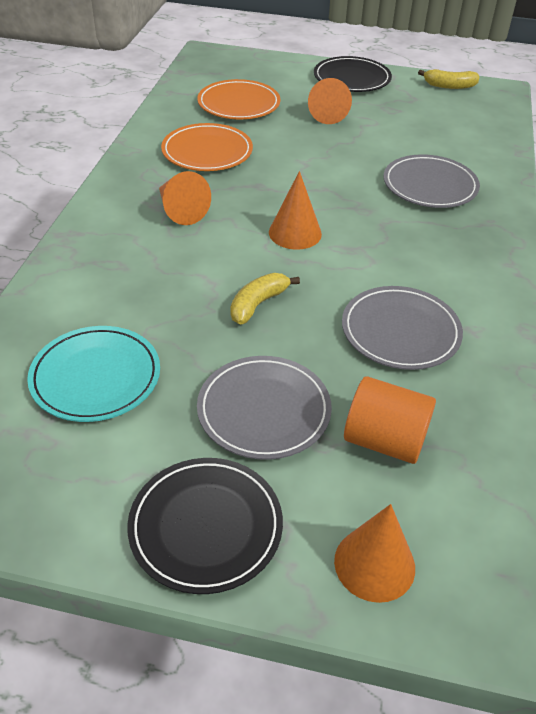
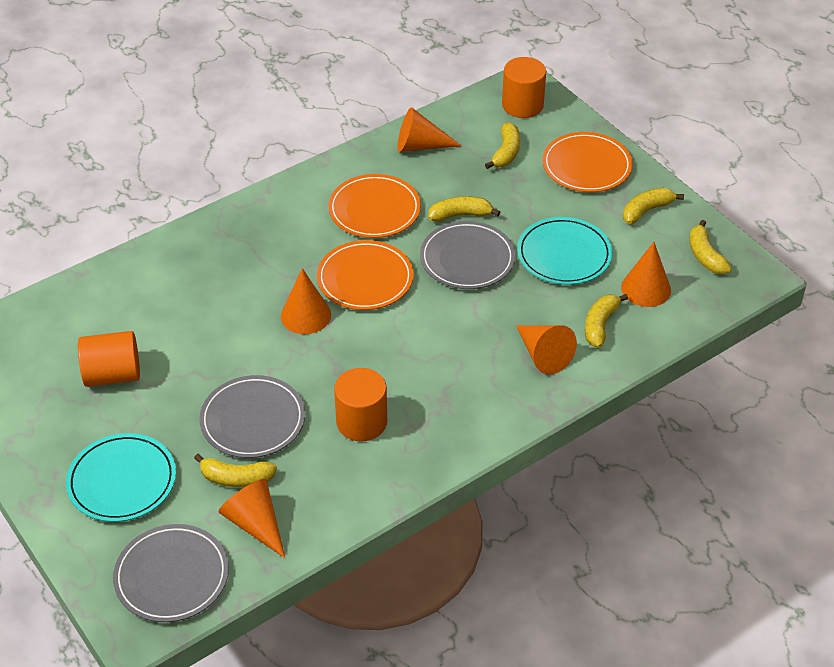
black plate: [127,458,283,594] [314,56,392,92] = 2 -> none = 0
orange cone: [159,171,211,225] [269,171,322,249] [308,78,352,124] [334,504,415,603] = 4 -> [218,479,285,558] [281,268,331,334] [398,107,461,152] [516,325,577,374] [621,242,671,307] = 5
orange cylinder: [344,376,436,464] = 1 -> [78,331,140,387] [334,368,387,442] [502,57,546,118] = 3
orange plate: [161,123,253,171] [197,79,280,119] = 2 -> [317,240,414,310] [328,174,421,238] [542,132,633,192] = 3
turquoise plate: [27,326,160,422] = 1 -> [66,433,176,522] [517,217,613,285] = 2
yellow banana: [230,273,300,325] [418,69,480,89] = 2 -> [194,454,277,487] [428,196,500,222] [485,122,520,169] [585,294,628,348] [623,188,684,224] [689,220,731,274] = 6

